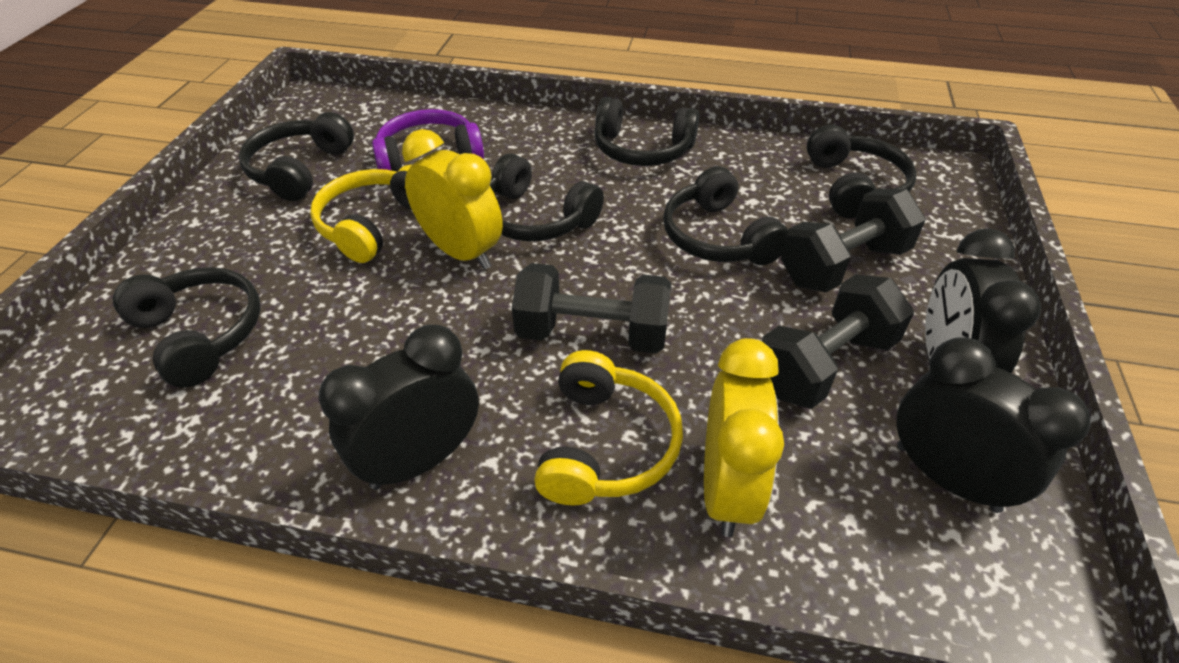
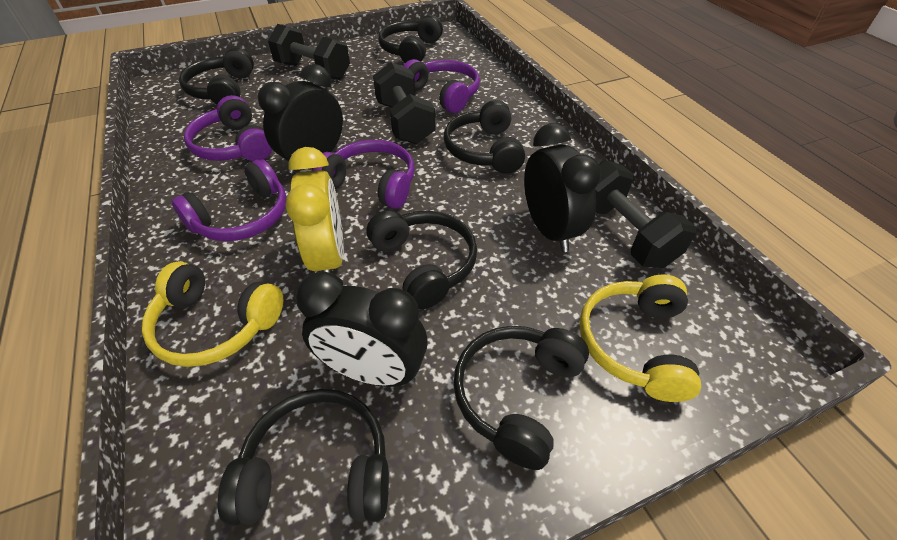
purple headphones: [372,109,484,172] = 1 -> [171,159,286,241] [184,95,272,161] [313,140,415,209] [403,59,480,113] = 4
yellow clock: [402,129,503,270] [704,338,784,537] = 2 -> [286,147,344,273] = 1

